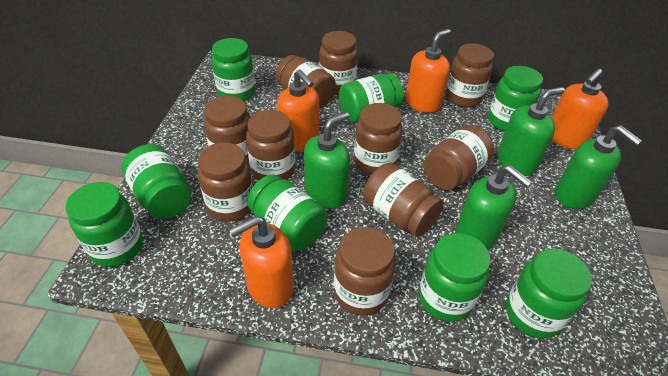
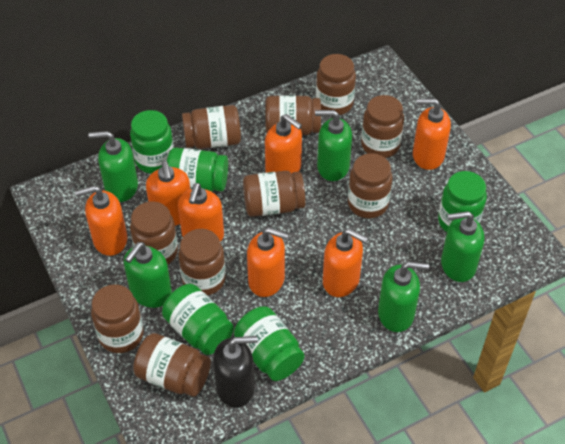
black soap dispenser: none = 0 -> [213,336,258,408] = 1
green jar: [66,182,143,267] [122,144,191,219] [212,38,255,101] [247,174,327,251] [339,73,403,123] [419,233,490,322] [488,66,543,131] [506,249,592,339] = 8 -> [130,110,174,174] [162,284,234,355] [167,147,228,192] [234,306,304,381] [438,171,487,232] = 5
green soap dispenser: [304,112,350,209] [455,165,532,250] [497,87,565,176] [555,125,642,209] = 4 -> [88,131,138,202] [124,242,172,308] [315,110,352,181] [378,262,429,332] [441,211,484,282] = 5
orange soap dispenser: [229,216,294,308] [277,69,319,152] [406,29,451,113] [551,69,608,150] = 4 -> [75,186,127,256] [146,161,190,226] [178,183,224,242] [247,227,289,297] [265,114,302,173] [323,228,368,297] [413,99,451,170] = 7

